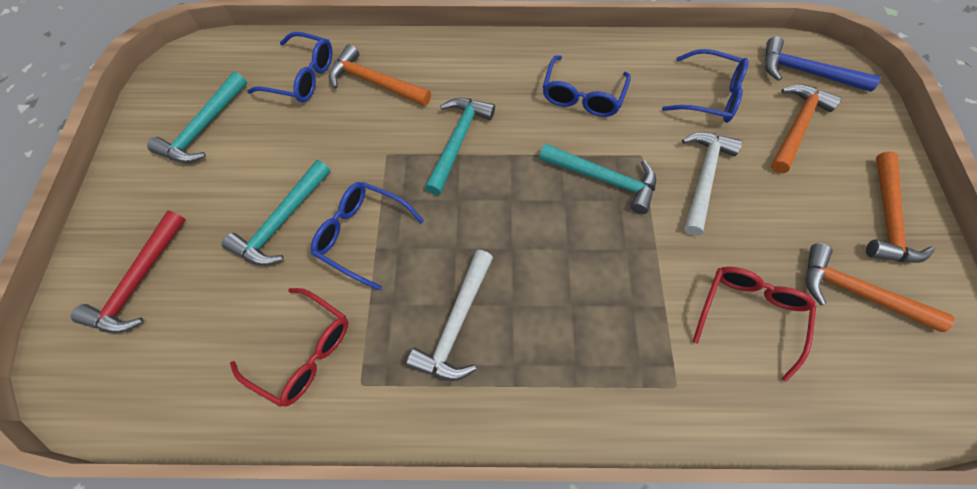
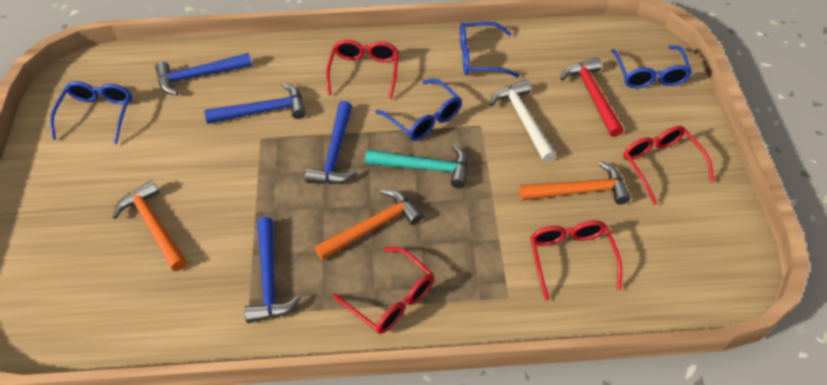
blue hammer: [765,36,880,92] = 1 -> [155,53,252,95] [204,83,306,124] [245,217,301,323] [305,101,357,184] = 4
orange hammer: [329,44,431,106] [771,84,842,173] [806,243,955,332] [866,151,935,263] = 4 -> [113,180,187,271] [314,189,423,260] [519,161,630,205] = 3
red glasses: [230,288,348,407] [693,267,816,382] = 2 -> [326,40,398,99] [333,247,434,334] [530,220,622,300] [623,126,714,205] = 4
turquoise hammer: [147,72,247,163] [222,160,330,266] [425,98,495,195] [539,143,656,214] = 4 -> [365,144,468,188] = 1
white hammer: [406,250,493,381] [682,132,742,236] = 2 -> [490,80,556,162] = 1

